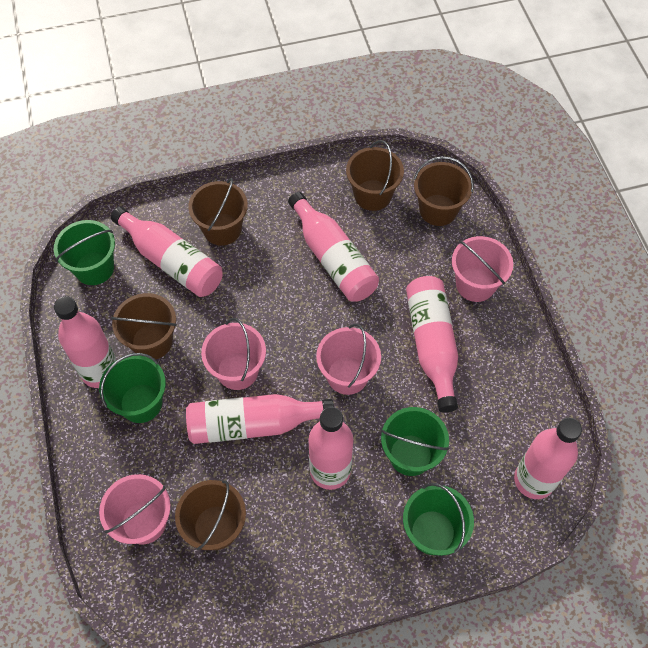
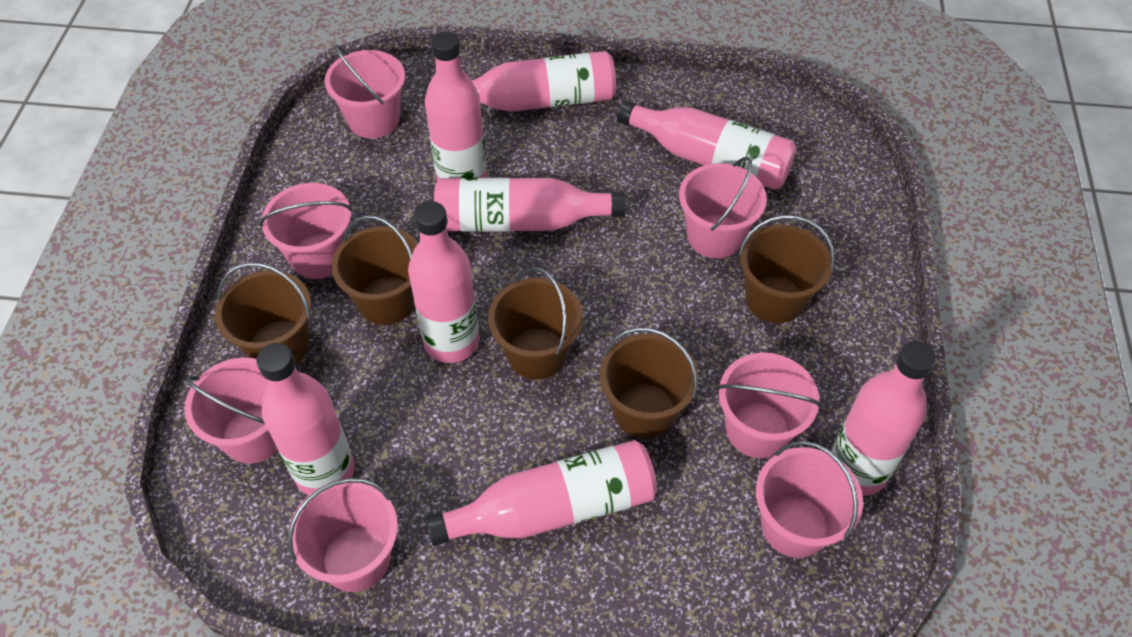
green bucket: [54,220,115,285] [99,353,166,423] [381,407,449,476] [403,483,474,556] = 4 -> none = 0
pink bottle: [54,296,117,388] [111,207,223,297] [186,394,334,444] [288,192,379,302] [308,407,353,490] [406,276,458,413] [514,418,582,499] = 7 -> [256,343,355,495] [408,201,479,363] [425,32,487,182] [426,440,657,546] [434,178,626,232] [472,51,616,112] [617,100,796,190] [831,341,936,496] = 8
pink bucket: [99,474,171,544] [201,318,266,390] [316,324,381,395] [452,236,513,302] = 4 -> [185,358,278,464] [259,183,352,279] [288,478,398,592] [325,44,405,139] [679,157,767,258] [717,353,821,458] [756,441,863,558] = 7

